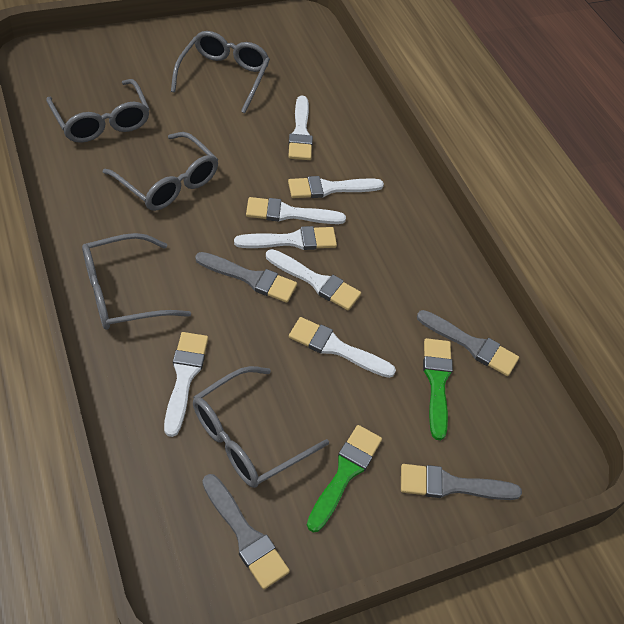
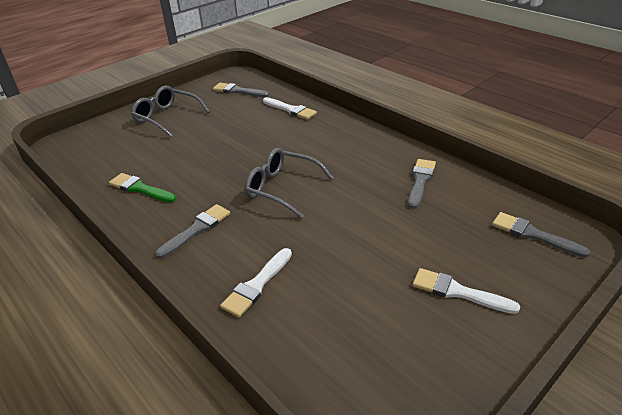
green brush: [307,425,382,532] [423,338,453,440] = 2 -> [109,173,176,203] = 1
grey glasses: [46,79,150,143] [82,233,191,330] [103,132,219,211] [171,31,270,113] [193,366,329,488] = 5 -> [131,86,210,137] [245,148,334,218] = 2
white brush: [164,332,208,437] [234,226,337,250] [246,197,346,224] [266,249,361,310] [288,96,313,160] [288,176,384,198] [289,317,396,378] = 7 -> [220,248,292,317] [263,97,317,120] [413,268,520,314] = 3

